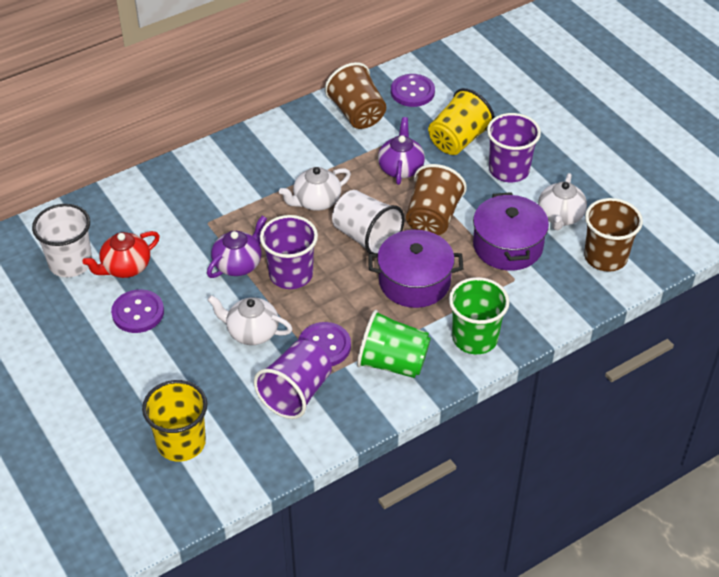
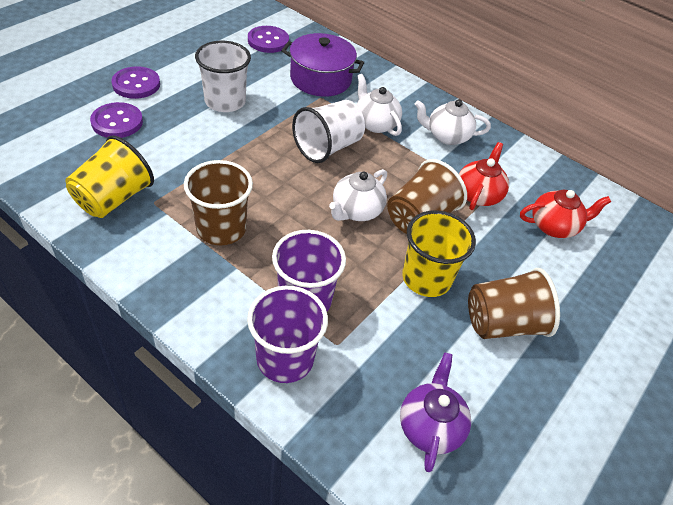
green cup: [357,310,431,378] [449,277,510,354] = 2 -> none = 0
purple cup: [254,340,332,419] [260,215,318,289] [487,113,541,182] = 3 -> [247,286,328,383] [272,230,346,311] = 2
purple pot: [368,230,463,308] [473,192,549,271] = 2 -> [281,33,364,97] = 1
purple teapot: [207,216,267,278] [378,117,425,185] = 2 -> [400,352,471,472] = 1
red teapot: [82,231,160,278] = 1 -> [459,142,509,210] [520,190,611,238] = 2

